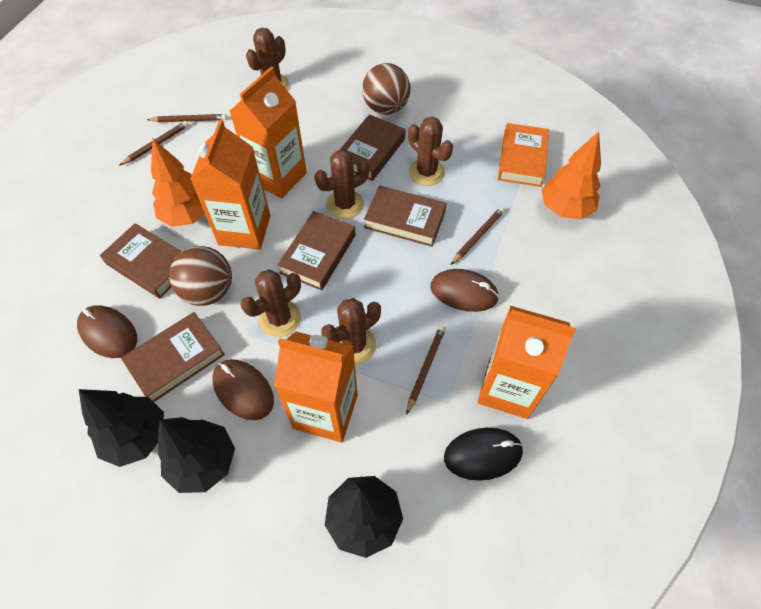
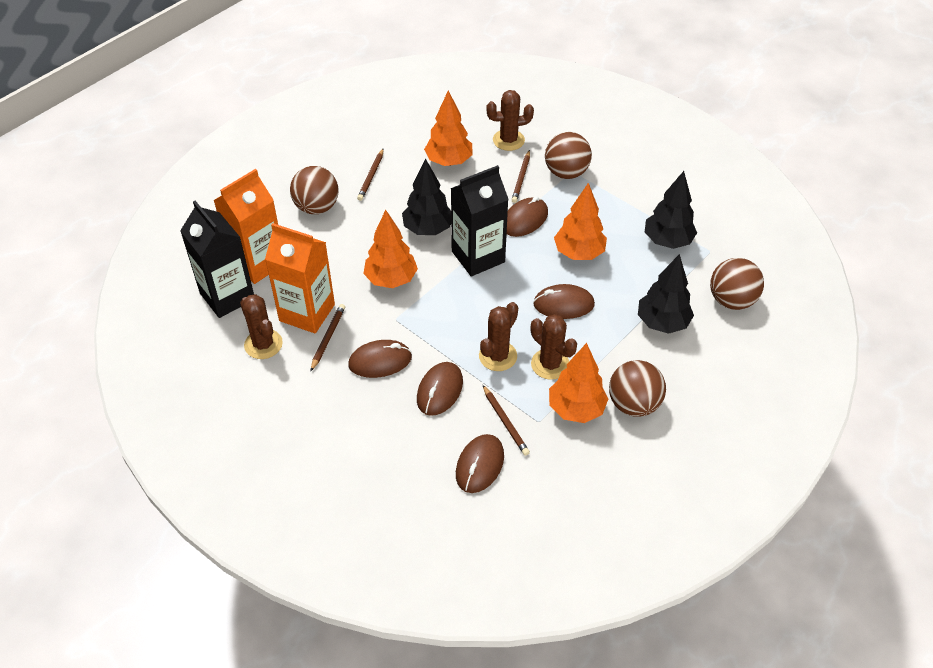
black carton: none = 0 -> [180,201,254,318] [451,165,509,276] = 2
black mouse: [444,428,523,481] = 1 -> none = 0
brown ball: [169,246,232,306] [362,63,410,115] = 2 -> [290,166,339,214] [545,132,592,179] [609,360,666,417] [710,258,764,310] = 4
brown book: [100,223,182,299] [121,312,225,402] [277,211,355,291] [340,114,406,181] [364,186,447,247] = 5 -> none = 0
brown cactus: [241,270,301,337] [246,28,289,89] [314,150,369,219] [321,298,381,365] [408,116,453,186] = 5 -> [240,294,283,359] [479,302,518,371] [486,90,534,151] [531,314,577,380] = 4
brown mouse: [77,305,137,358] [212,359,274,420] [430,269,499,312] = 3 -> [348,340,412,378] [417,362,463,416] [456,434,504,493] [507,196,548,237] [533,284,595,319] = 5
orange book: [498,123,549,187] = 1 -> none = 0
orange carton: [190,120,270,250] [230,66,307,198] [274,331,358,442] [478,306,576,419] = 4 -> [213,169,278,284] [265,223,335,333] = 2
orange tree: [151,139,205,227] [542,131,601,220] = 2 -> [364,210,418,288] [424,91,473,166] [549,343,608,423] [554,183,607,260] = 4

